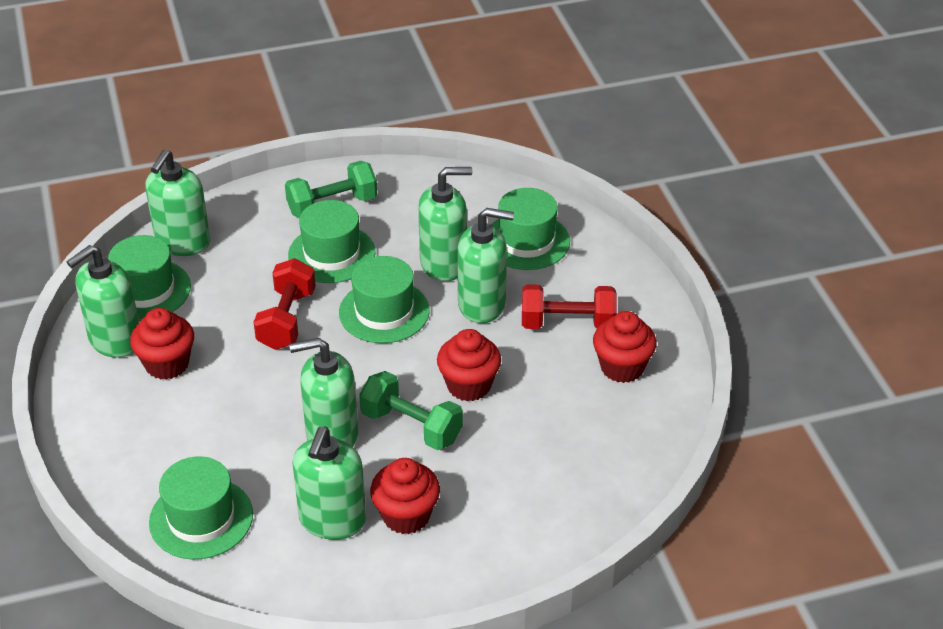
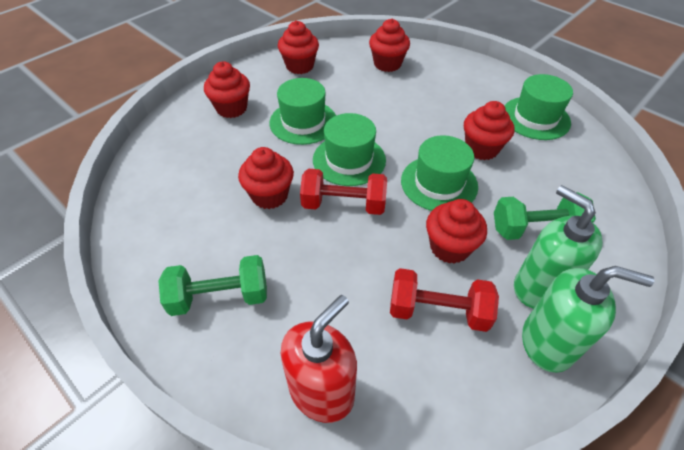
green hat: [108,235,191,321] [149,456,253,559] [288,200,375,283] [339,256,430,343] [491,188,570,270] = 5 -> [270,78,336,145] [313,113,386,186] [401,135,478,211] [504,74,573,140] = 4
green soap dispenser: [67,245,139,358] [145,149,210,256] [289,338,358,447] [292,427,366,540] [418,167,472,281] [457,208,514,323] = 6 -> [514,185,603,309] [522,266,654,373] = 2
red cupcake: [130,308,194,380] [370,458,440,534] [437,329,501,402] [593,311,657,383] = 4 -> [204,61,250,118] [238,147,294,209] [278,21,319,74] [369,19,410,72] [426,199,487,264] [464,101,514,160] = 6
red soap dispenser: none = 0 -> [280,295,357,423] = 1

